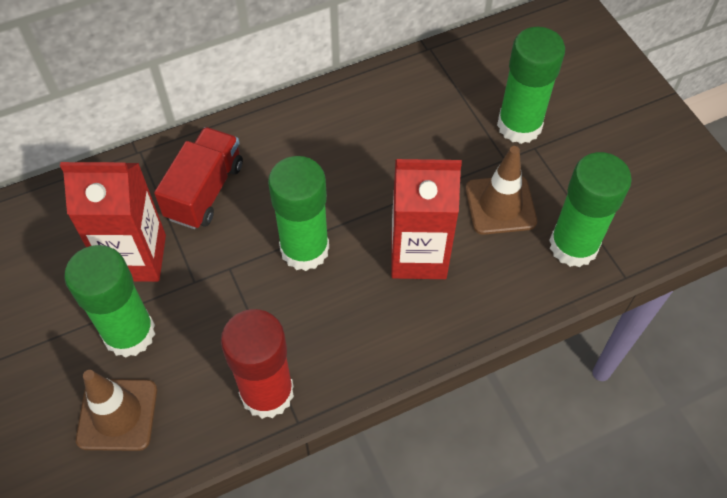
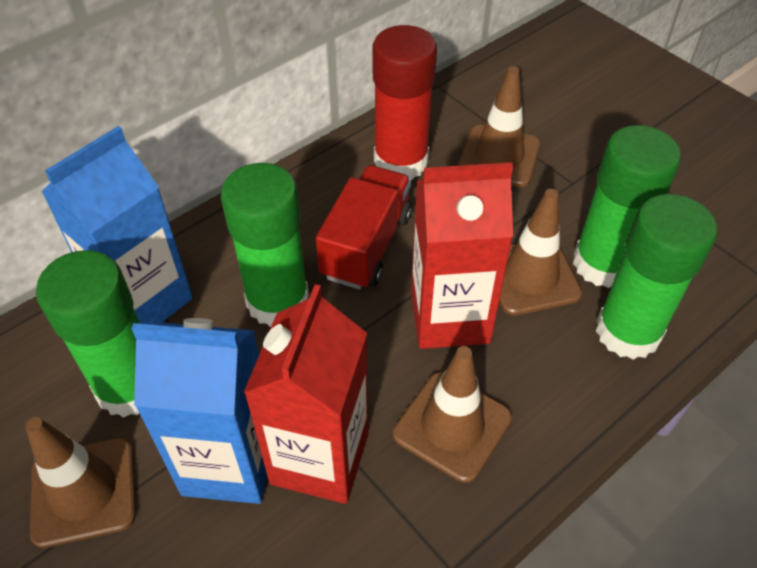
blue carton: none = 0 -> [41,126,193,325] [131,318,267,504] = 2
brown traffic cone: [76,370,157,451] [466,146,537,235] = 2 -> [25,417,136,548] [393,346,512,483] [458,66,540,187] [499,189,582,315] = 4

